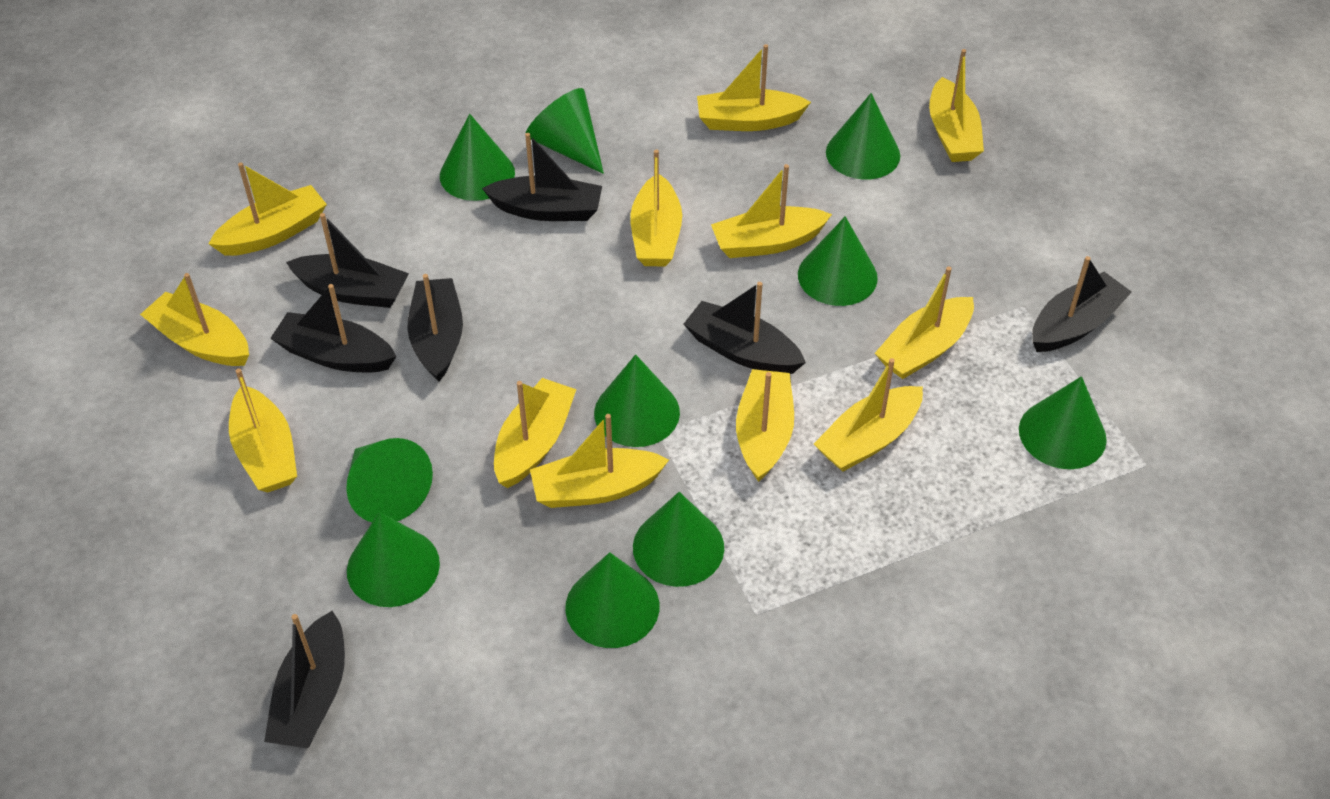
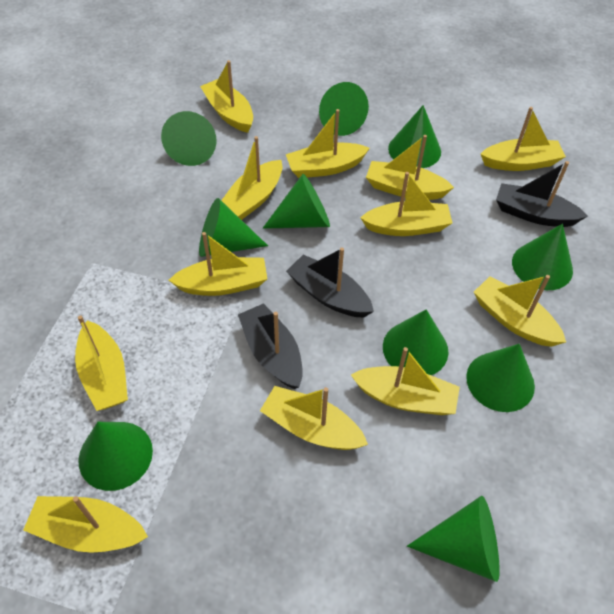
black boat: [264,611,345,749] [270,284,397,372] [286,213,409,308] [407,274,463,382] [482,133,602,221] [684,282,806,374] [1032,256,1132,352] = 7 -> [238,303,303,389] [286,247,374,318] [496,161,588,227] = 3

